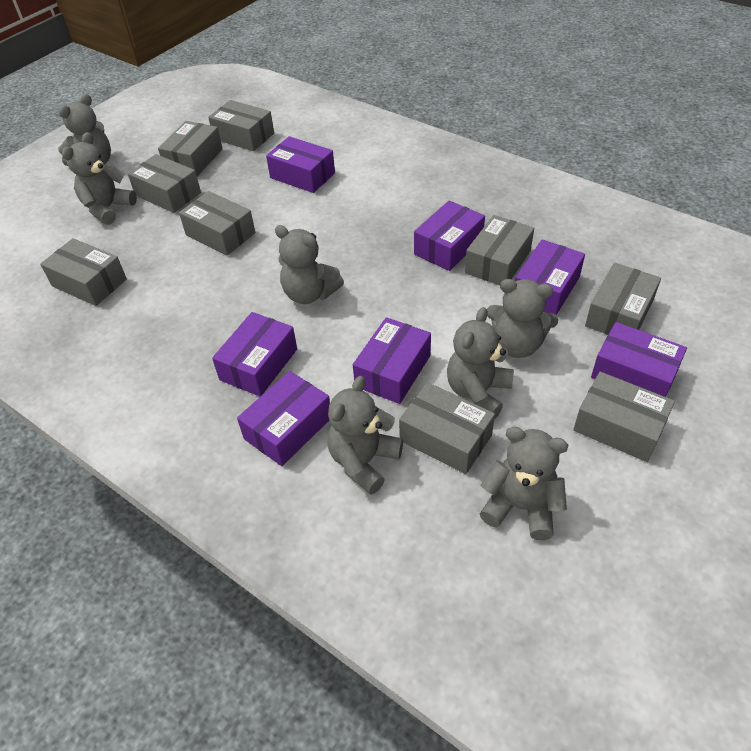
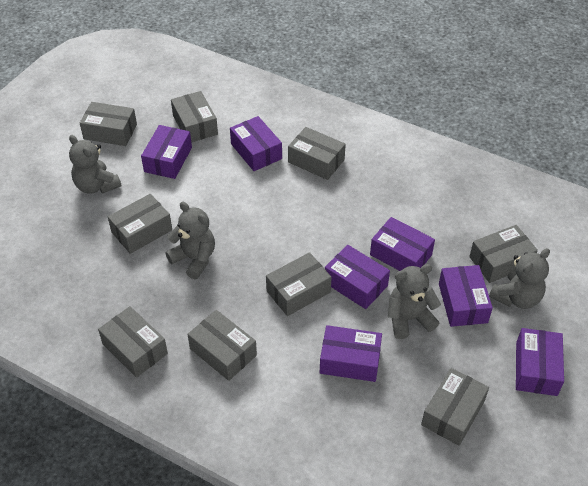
grey teddy bear: [58,94,111,166] [62,132,137,225] [275,225,344,304] [327,376,403,495] [447,307,514,419] [480,427,568,540] [487,279,558,358] = 7 -> [69,135,121,194] [165,202,215,279] [388,264,441,339] [489,248,550,309] = 4

